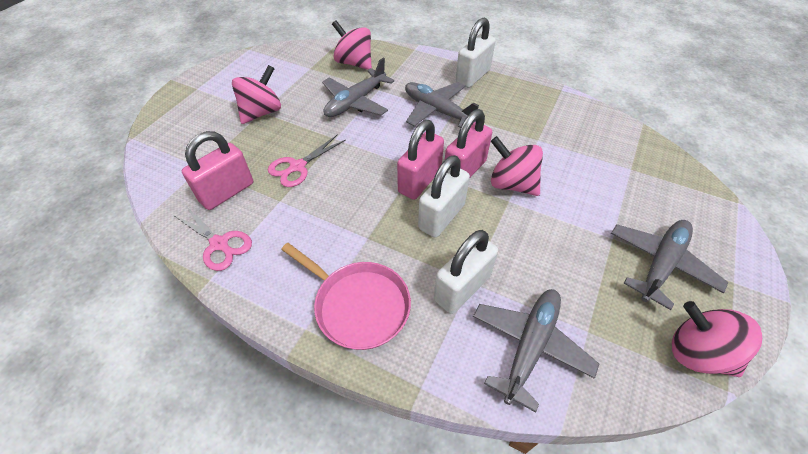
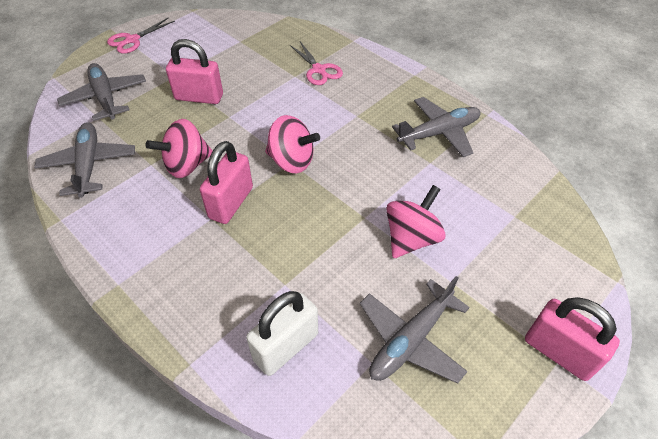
pink pan: [281,243,411,350] = 1 -> none = 0
pink spinning top: [232,65,281,124] [332,20,372,70] [491,136,543,196] [672,301,762,377] = 4 -> [145,119,213,178] [265,115,320,173] [386,185,446,258] = 3
white padlock: [418,155,470,238] [434,230,498,314] [456,17,495,88] = 3 -> [246,291,318,376] = 1

